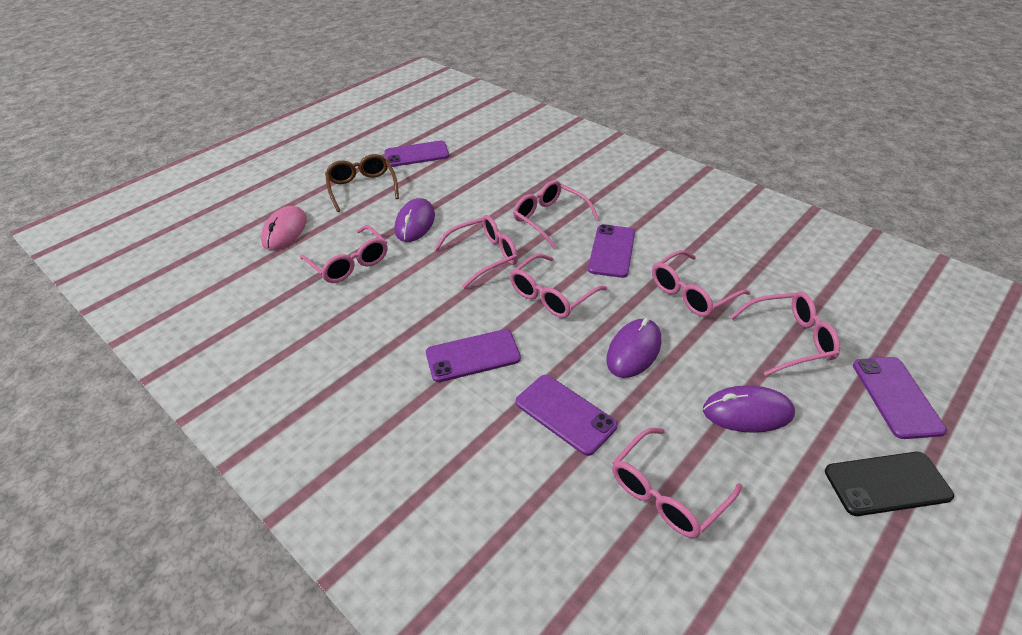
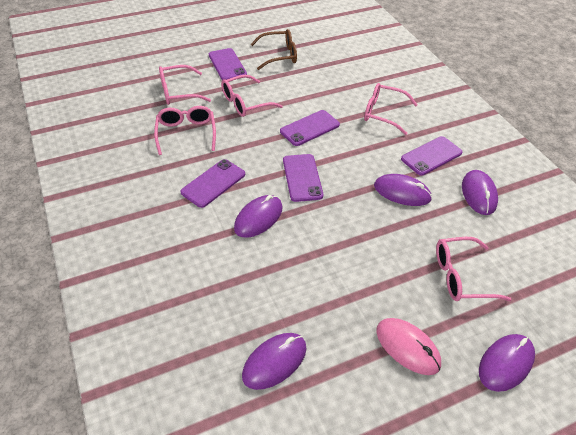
black phone: [825,452,954,516] = 1 -> none = 0
pink glasses: [300,225,388,283] [434,215,518,289] [510,254,607,318] [513,180,599,248] [612,428,742,538] [652,250,751,317] [730,292,840,376] = 7 -> [154,106,216,155] [159,65,211,105] [221,75,283,117] [364,83,417,135] [436,237,512,301] = 5
purple mouse: [395,198,435,242] [606,318,661,378] [703,385,795,433] = 3 -> [234,195,283,238] [242,333,306,390] [374,174,432,206] [462,170,498,215] [479,334,535,392] = 5

